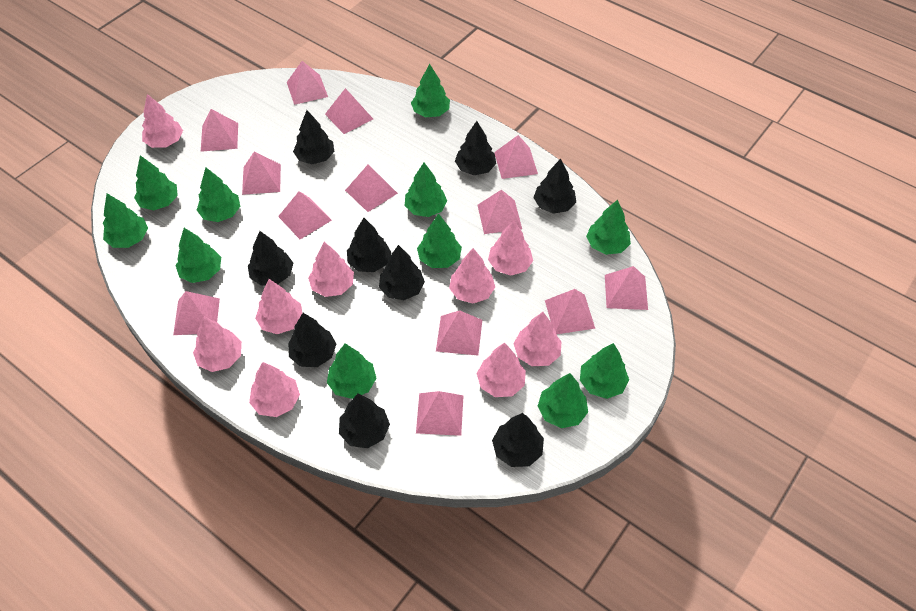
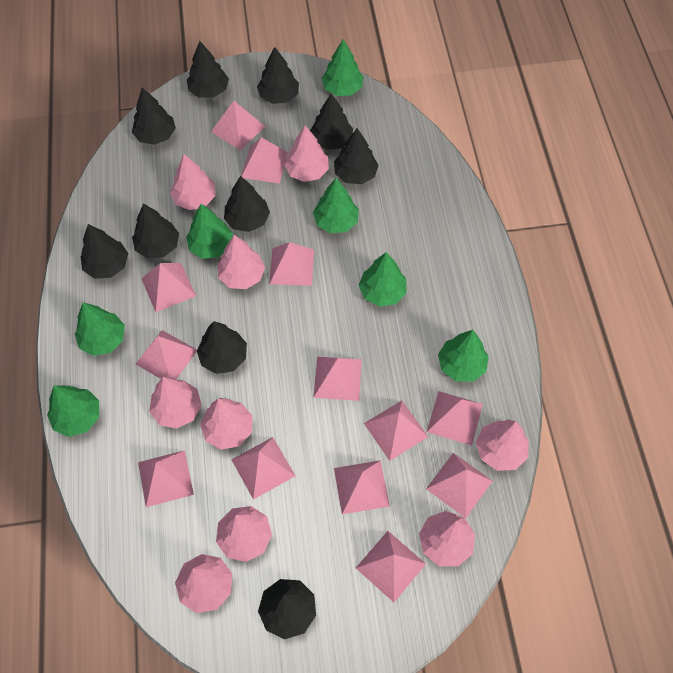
black tree: [248,231,293,286] [288,313,336,367] [293,110,334,164] [339,394,390,448] [347,218,392,272] [379,245,425,300] [455,121,496,175] [492,413,544,467] [533,159,576,214] = 9 -> [80,224,128,279] [132,88,176,145] [132,203,179,259] [187,41,229,98] [197,321,247,374] [224,176,270,232] [257,47,299,104] [258,579,316,639] [310,93,353,150] [334,128,379,184] = 10
green tree: [103,194,148,248] [134,155,178,210] [176,228,221,283] [197,168,240,222] [327,343,376,399] [405,163,447,217] [411,64,450,117] [417,213,462,268] [538,373,588,428] [580,343,629,399] [586,200,631,255] = 11 -> [47,385,99,437] [75,302,125,356] [186,204,233,259] [313,178,359,233] [321,39,364,96] [359,252,406,306] [438,330,489,382] = 7

